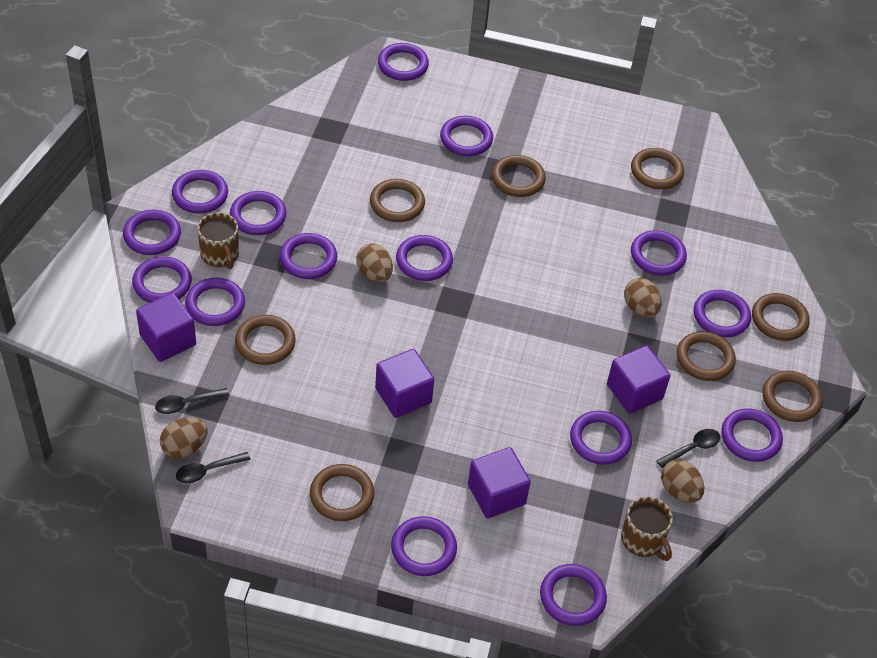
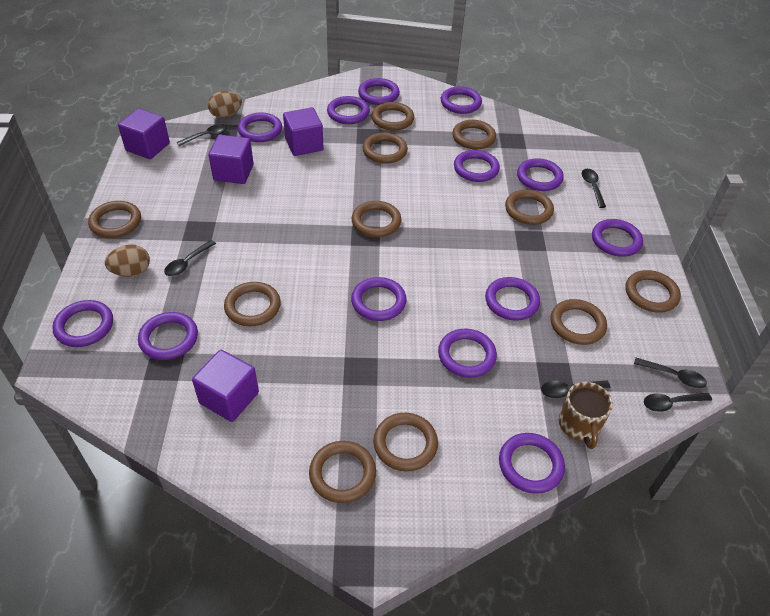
black spoon: [155,388,229,414] [176,452,251,483] [657,429,720,468] = 3 -> [164,240,216,276] [177,124,228,146] [541,381,610,399] [582,169,606,208] [634,358,707,388] [644,393,712,412] = 6
brown egg: [160,418,208,458] [356,244,393,282] [624,278,661,317] [661,459,704,503] = 4 -> [105,245,150,277] [208,91,242,118] = 2
brown mug: [197,212,239,269] [621,496,673,561] = 2 -> [559,382,613,449] = 1
brown ring: [235,315,296,365] [310,464,374,521] [370,179,425,222] [492,155,546,197] [631,148,684,189] [677,331,736,381] [752,293,810,341] [763,371,823,422] = 8 -> [88,201,141,238] [224,282,281,326] [309,441,376,503] [352,201,402,237] [363,132,408,164] [372,102,414,131] [373,413,438,471] [452,120,496,150] [505,189,554,225] [550,299,607,345] [626,270,681,313] = 11
purple ring: [123,210,181,255] [132,257,192,303] [172,170,228,214] [185,277,245,326] [230,191,287,235] [280,233,337,279] [378,43,429,81] [391,516,457,576] [396,235,453,281] [440,116,493,156] [540,564,607,626] [570,411,632,465] [631,230,687,275] [694,290,751,337] [721,408,783,462] = 15 -> [52,300,113,347] [138,312,198,360] [238,112,282,142] [327,96,370,124] [351,277,407,321] [358,78,400,105] [438,329,497,378] [440,86,482,114] [454,150,500,182] [485,277,540,321] [499,433,565,494] [517,158,564,191] [592,219,643,257] = 13

